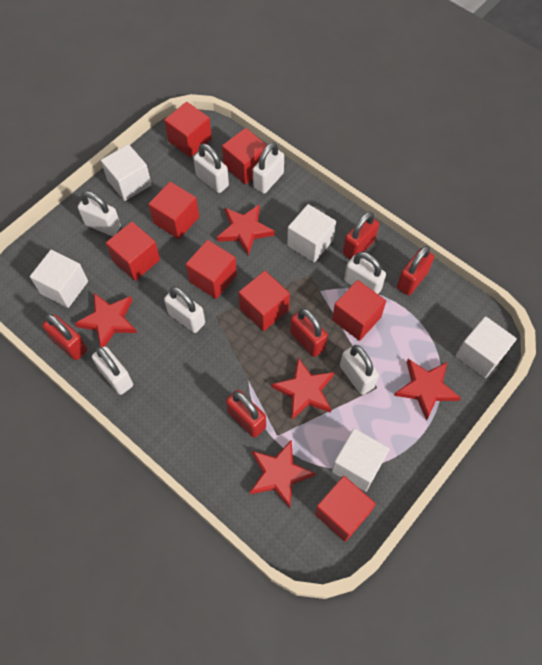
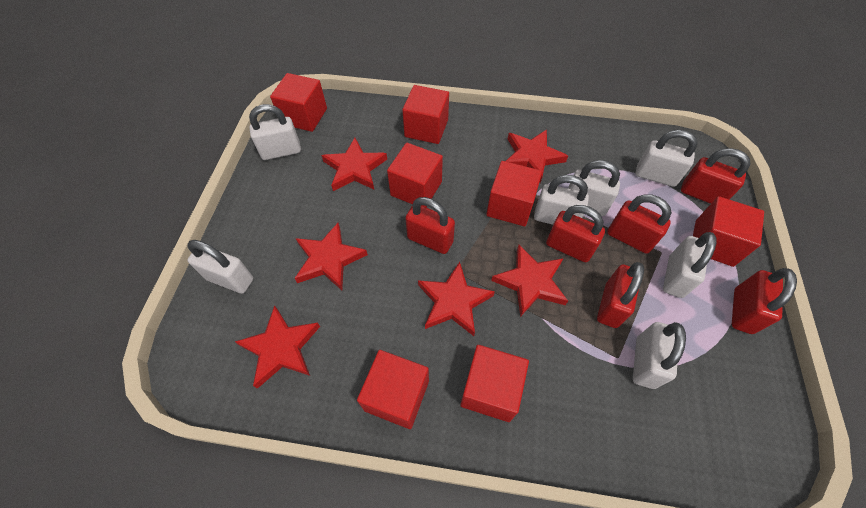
red cube: [106,222,160,281] [148,182,199,239] [164,102,212,157] [186,240,237,299] [222,128,267,184] [238,271,290,331] [315,476,376,542] [332,280,386,341] = 8 -> [270,73,327,132] [357,350,429,429] [387,143,443,207] [402,85,449,144] [460,345,529,422] [486,161,542,226] [693,196,764,267] = 7
red padlock: [42,314,87,360] [226,390,266,438] [290,308,328,357] [343,211,379,259] [397,246,434,295] = 5 -> [405,197,455,254] [546,205,605,262] [597,262,644,328] [607,194,672,254] [681,148,750,204] [732,268,797,334] = 6
red star: [75,293,137,347] [217,204,275,256] [250,440,316,509] [272,358,334,419] [394,359,461,421] = 5 -> [235,305,320,389] [294,223,368,290] [321,138,387,191] [418,262,495,336] [491,245,568,317] [506,129,568,183] = 6
white cube: [30,250,88,308] [101,144,152,201] [287,204,336,262] [332,428,390,492] [456,316,517,378] = 5 -> none = 0

